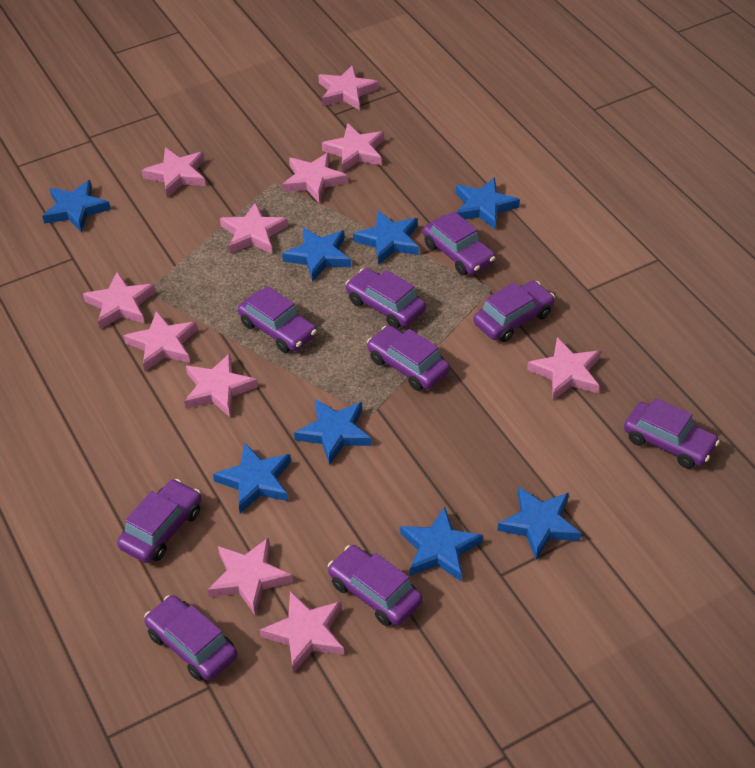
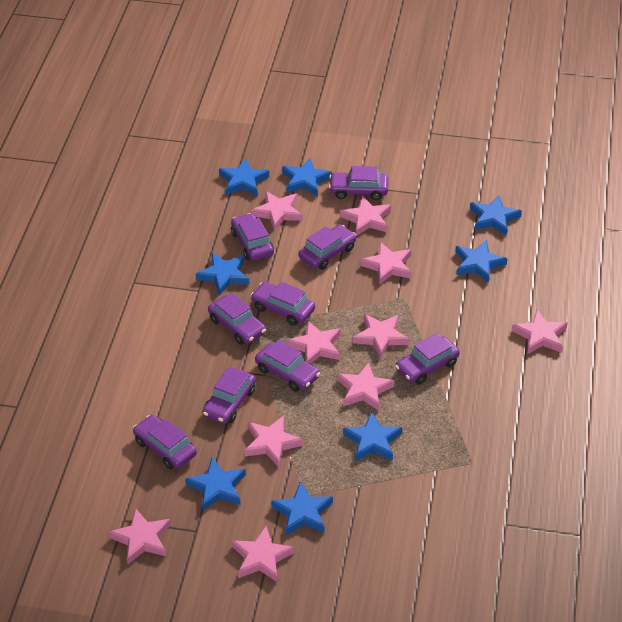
pink star: [83,271,156,329] [123,311,197,371] [142,148,206,197] [184,353,258,417] [207,537,293,615] [220,202,288,254] [260,591,344,673] [282,152,348,203] [318,65,379,110] [322,123,384,172] [527,337,601,400] = 11 -> [108,508,171,564] [232,526,294,582] [244,416,303,467] [251,191,303,231] [287,321,341,364] [337,362,395,411] [340,196,391,236] [353,314,409,359] [360,242,412,285] [512,310,568,354] = 10

